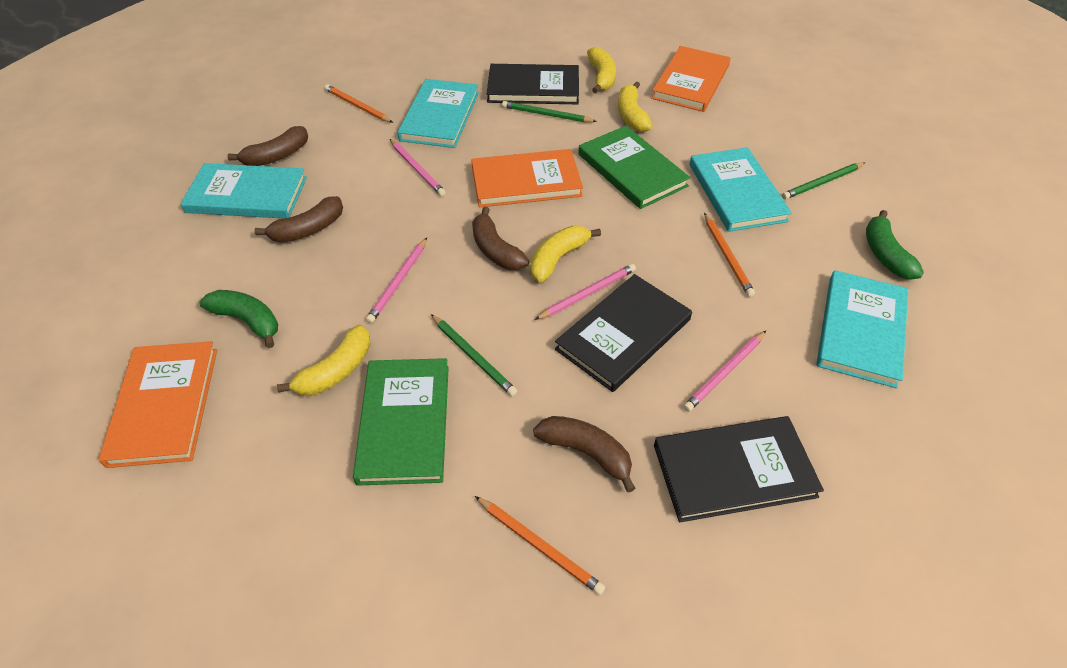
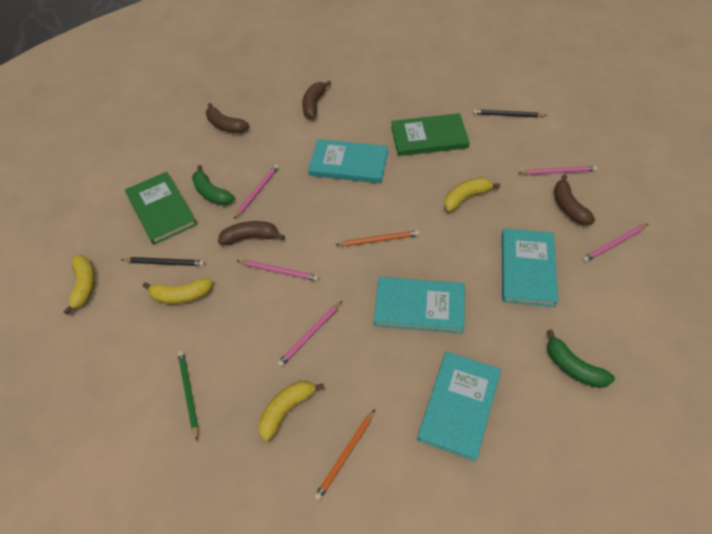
black book: [487,64,579,104] [555,274,692,392] [654,416,824,522] = 3 -> none = 0
black pencil: none = 0 -> [121,257,205,266] [473,109,547,117] = 2
green pencil: [431,314,517,396] [502,101,597,122] [782,162,865,199] = 3 -> [178,351,198,441] = 1
orange book: [98,341,217,468] [471,149,583,207] [651,46,731,112] = 3 -> none = 0
orange pencil: [325,85,393,123] [475,496,605,595] [704,213,755,297] = 3 -> [314,409,375,501] [336,230,419,246] = 2
pink pencil: [366,238,427,323] [390,139,446,196] [535,264,636,320] [683,331,766,412] = 4 -> [234,164,279,219] [237,260,319,281] [277,301,342,367] [519,166,597,175] [582,224,648,262] = 5

